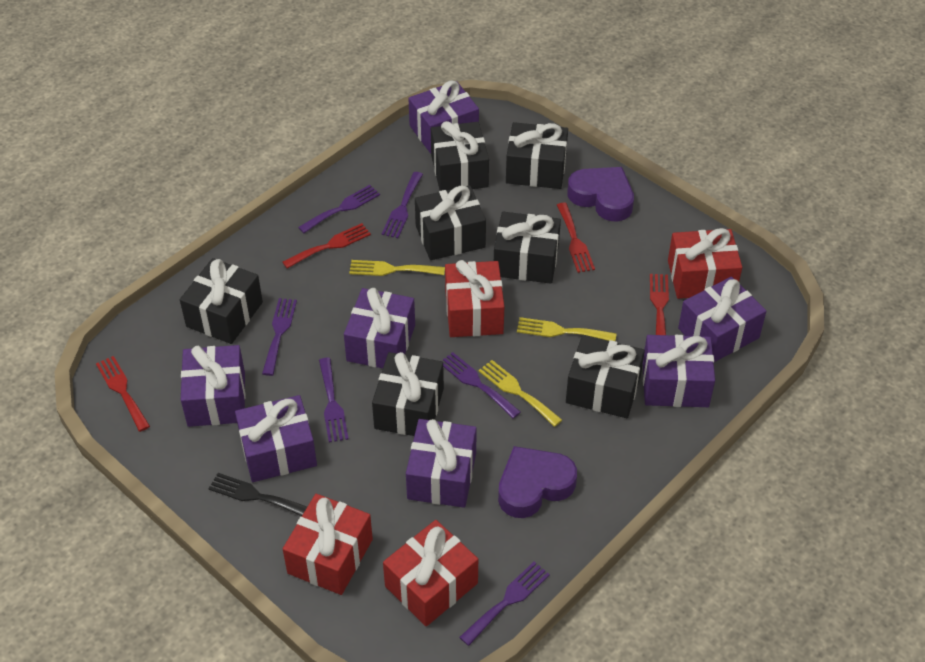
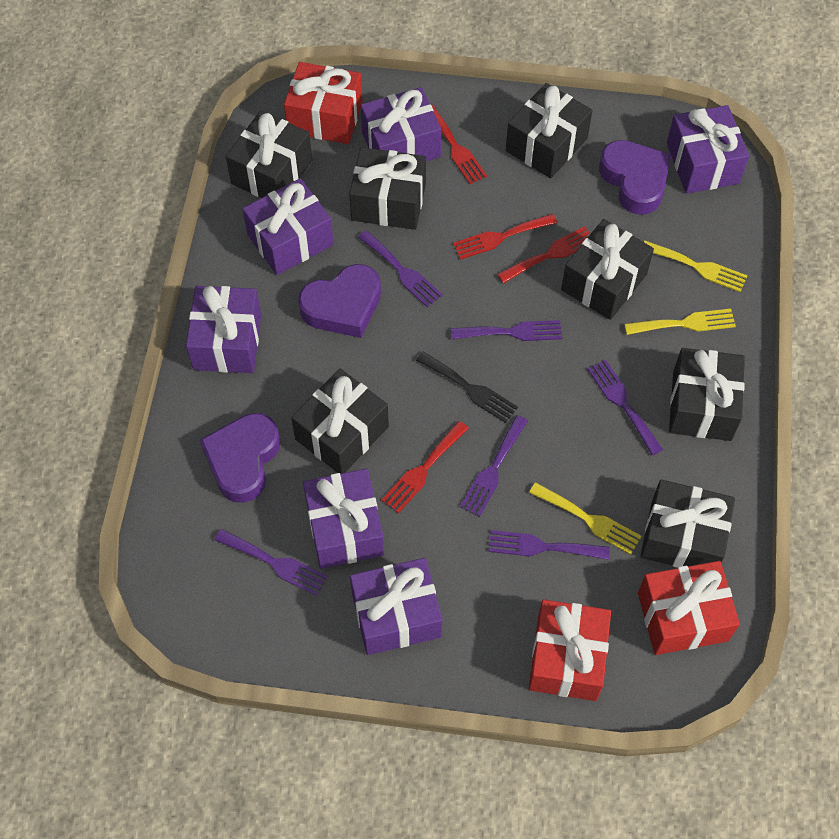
purple gift: [181,345,246,427] [235,395,317,482] [344,288,415,368] [406,419,477,508] [408,80,479,154] [643,335,715,407] [678,277,766,362] = 7 -> [186,286,261,373] [242,178,334,275] [303,468,384,569] [350,558,442,655] [361,87,441,161] [667,105,749,194] = 6
purple heart: [498,446,577,518] [567,167,634,221] = 2 -> [200,413,280,503] [298,264,381,338] [599,140,671,215] = 3
red gift: [283,494,373,595] [383,520,478,626] [445,260,504,337] [668,228,742,299] = 4 -> [284,62,363,144] [529,599,611,701] [638,561,740,655] = 3

